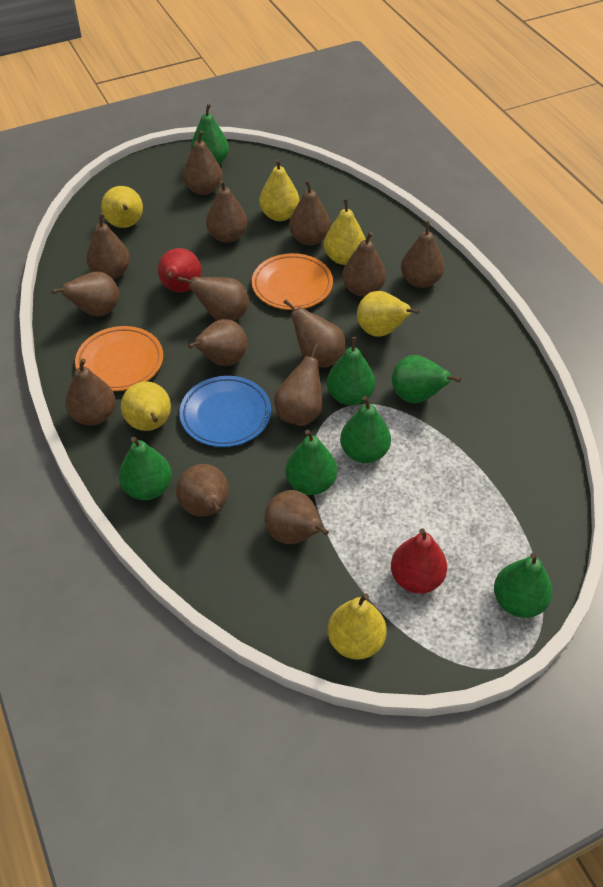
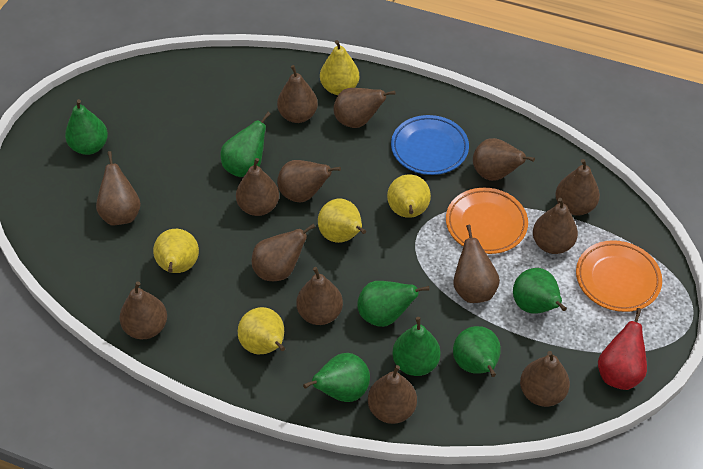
red pear: [158,248,202,292] [391,528,447,594] = 2 -> [598,308,647,390] = 1
yellow pear: [101,186,143,228] [121,381,171,431] [259,159,300,221] [324,199,366,265] [328,593,387,660] [357,291,420,337] = 6 -> [153,229,199,273] [238,307,285,354] [318,199,366,243] [320,40,359,95] [387,174,431,218] = 5

